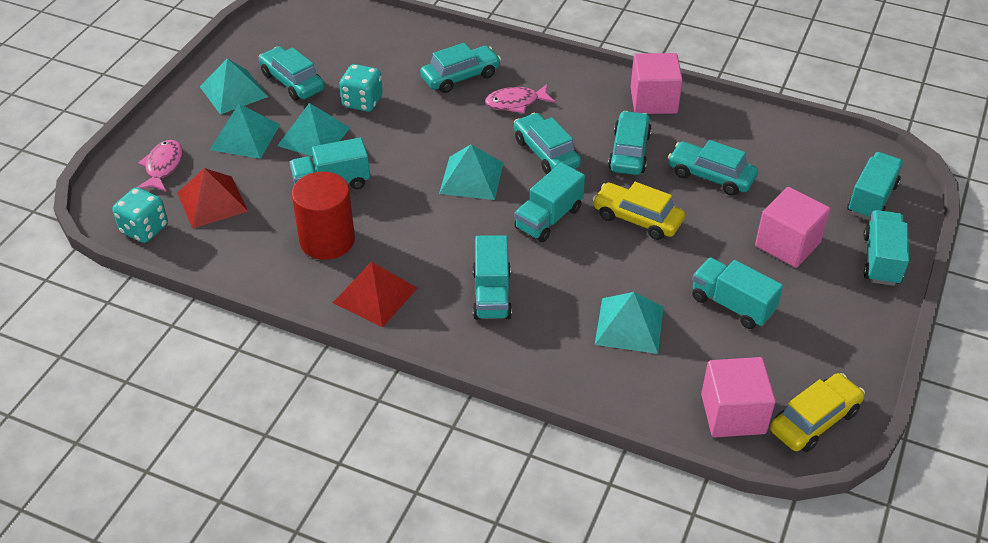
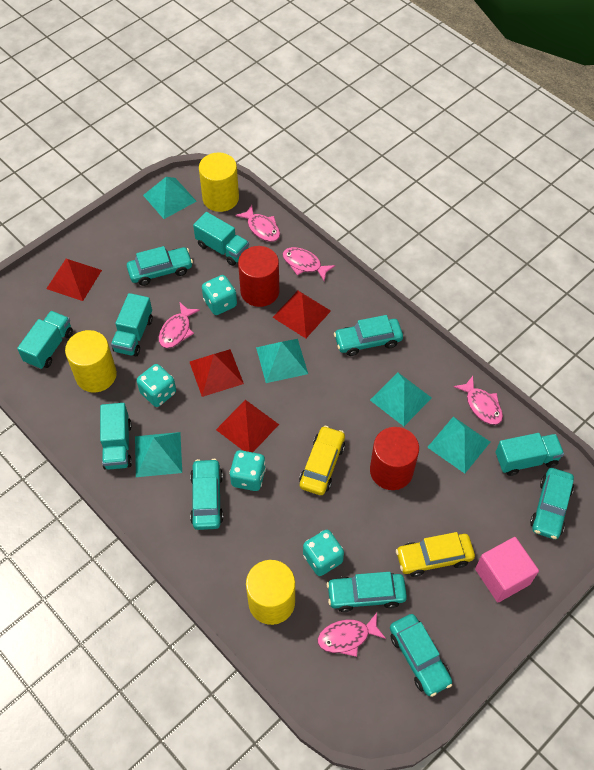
pink cube: [630,53,683,114] [701,357,776,437] [755,187,830,268] = 3 -> [475,537,539,602] = 1
pink fish: [137,140,183,191] [485,84,555,113] = 2 -> [159,303,200,348] [235,205,280,242] [282,247,335,281] [318,613,386,657] [454,376,503,425] = 5
red cylinder: [292,172,355,260] = 1 -> [238,246,280,307] [370,427,419,490] = 2
red pyramid: [177,168,248,229] [333,262,417,327] = 2 -> [46,259,102,301] [190,349,244,397] [216,400,279,452] [273,291,331,338] = 4
turquoise car: [258,46,325,101] [420,43,501,93] [514,113,581,174] [608,111,652,175] [668,140,758,196] = 5 -> [127,246,193,286] [190,459,224,530] [327,572,407,612] [334,315,403,356] [390,614,452,697] [530,468,574,539] = 6
turquoise dice: [112,187,168,243] [339,64,383,112] = 2 -> [137,364,176,407] [202,275,237,315] [229,450,266,491] [303,530,344,576] = 4
turquoise truck: [289,137,370,189] [473,235,512,320] [514,163,585,242] [692,258,783,329] [847,152,904,221] [863,210,909,286] = 6 -> [17,311,73,369] [100,403,132,470] [111,293,153,356] [193,212,249,266] [496,433,564,476] = 5
yellow cylinder: none = 0 -> [65,330,117,392] [199,152,239,212] [246,560,295,625] = 3

